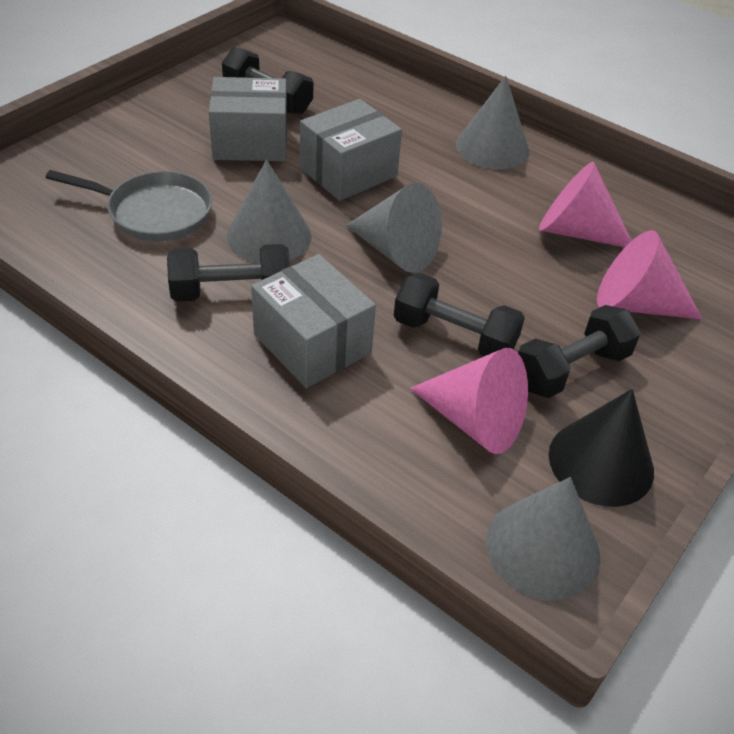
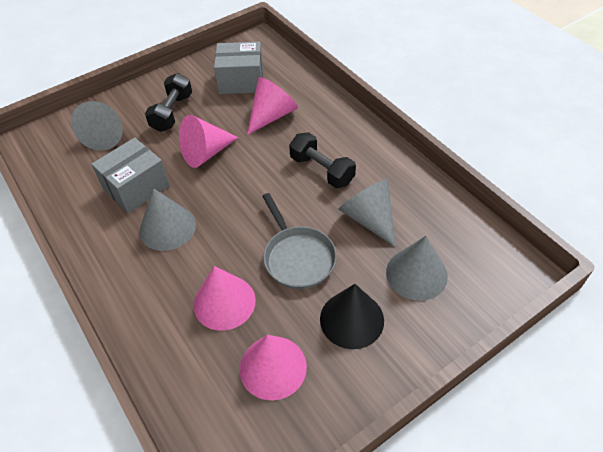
black dumbbell: [167,244,290,302] [222,47,313,115] [394,273,525,357] [518,305,641,398] = 4 -> [145,73,192,132] [289,132,356,188] = 2
grey box: [208,77,287,161] [251,254,376,388] [300,99,402,201] = 3 -> [91,137,170,213] [214,42,263,94] = 2
pink cone: [410,348,528,454] [539,162,632,247] [597,230,702,320] = 3 -> [179,115,238,168] [193,266,256,331] [239,335,307,401] [247,77,298,135] = 4

